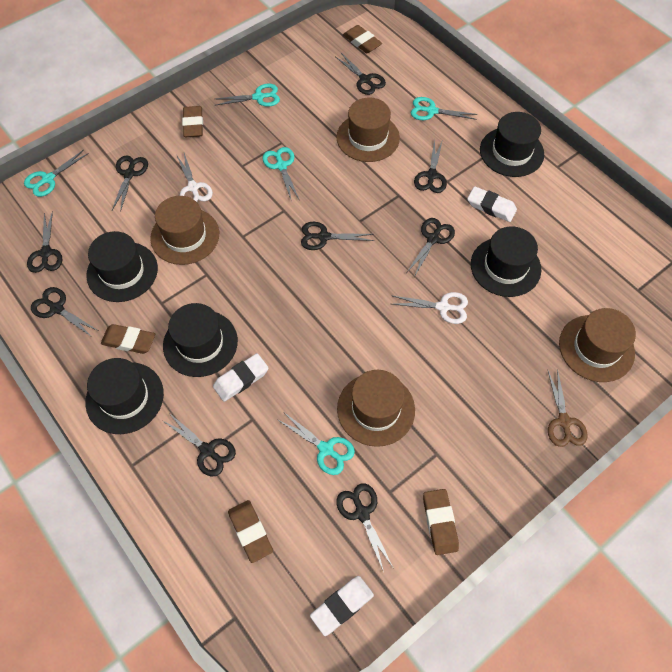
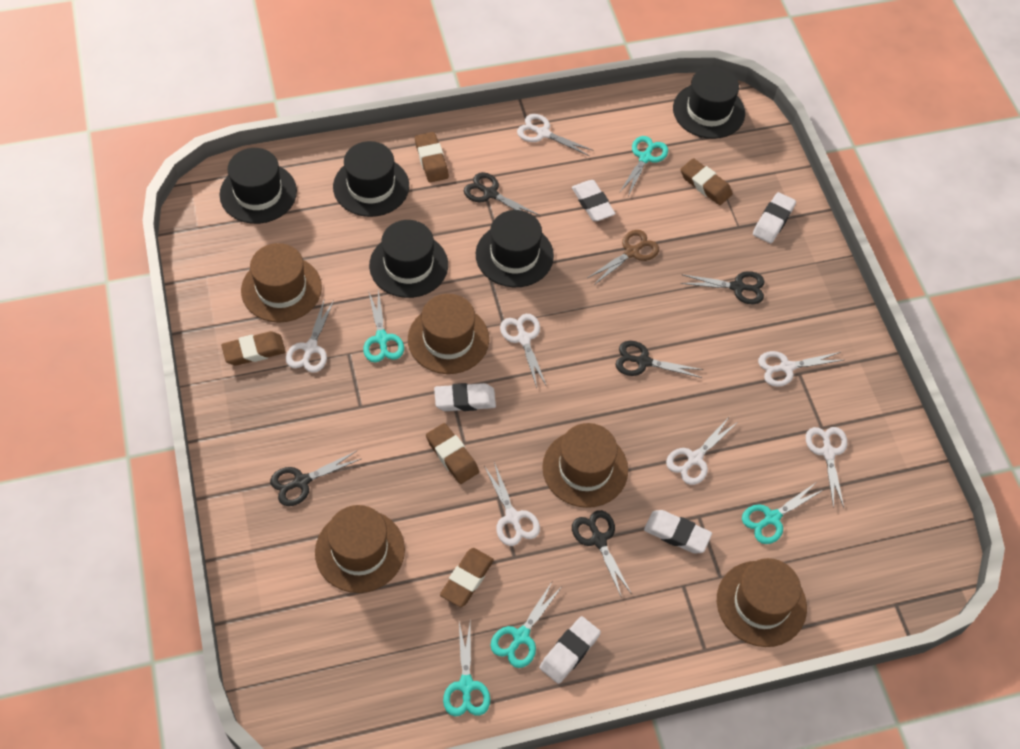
black scissors: [27,211,63,273] [31,287,99,338] [112,156,148,212] [162,412,236,477] [301,222,374,250] [336,53,386,95] [336,483,394,572] [407,218,455,277] [414,140,447,193] = 9 -> [270,451,361,506] [464,172,539,215] [572,510,632,598] [615,341,704,378] [680,271,764,304] = 5
brown hat: [150,196,219,265] [336,98,400,162] [337,370,415,447] [559,308,636,382] = 4 -> [241,243,322,323] [315,505,405,593] [408,294,489,374] [542,423,628,508] [717,558,807,647] = 5
white eraser: [213,353,269,402] [310,576,374,636] [467,186,517,222] = 3 -> [434,383,496,411] [540,616,601,684] [572,180,615,221] [644,510,712,553] [753,192,796,243] = 5
white scissors: [176,153,213,202] [391,292,468,324] = 2 -> [286,301,334,373] [484,462,540,546] [500,314,547,388] [517,114,592,156] [666,416,738,485] [758,351,843,387] [806,427,847,508] = 7

